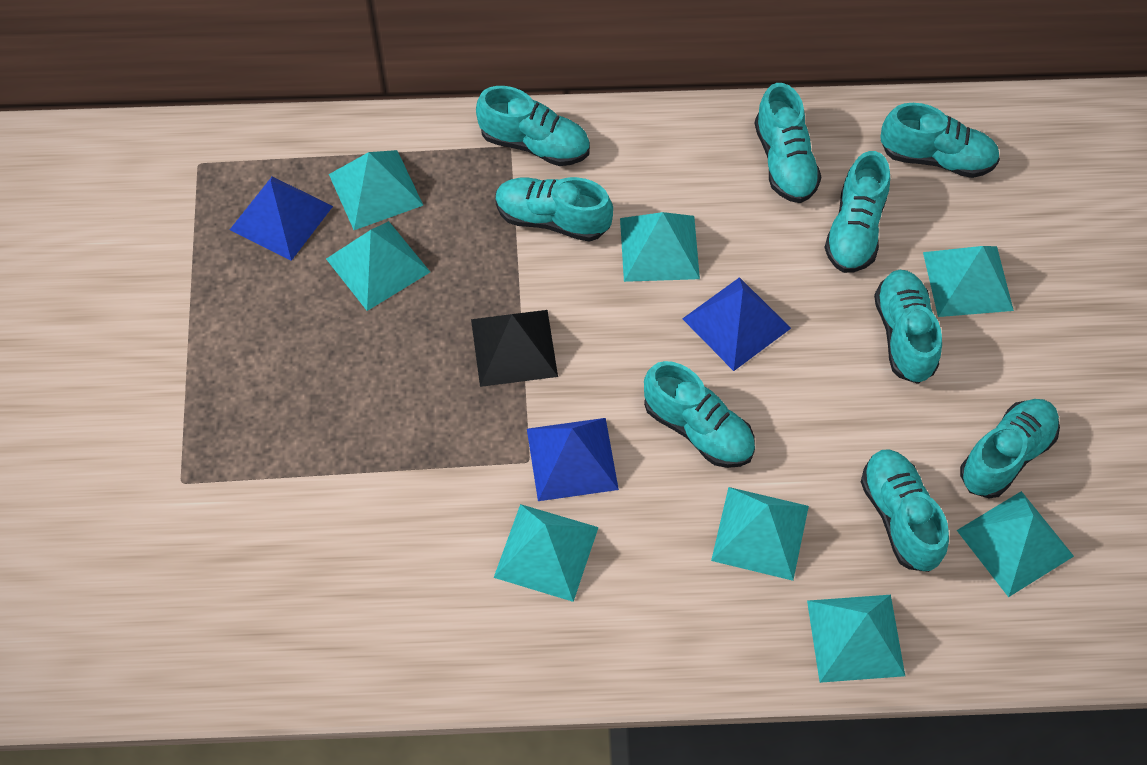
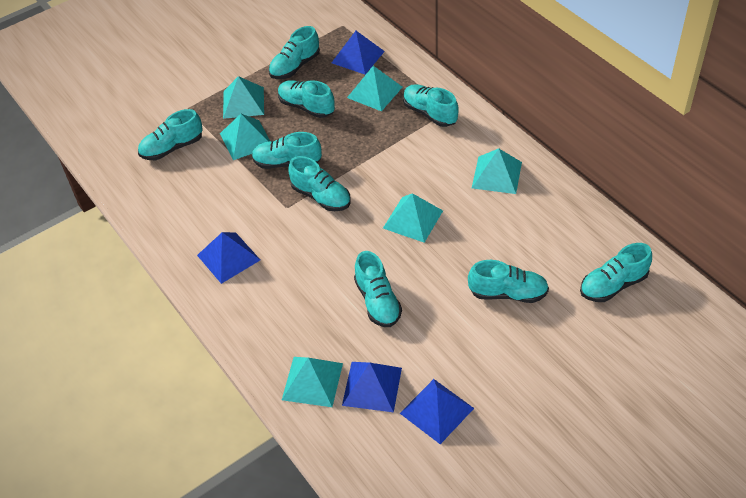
black pyramid: [471,310,558,387] = 1 -> none = 0
blue pyramid: [230,176,333,261] [527,418,619,501] [682,277,791,371] = 3 -> [197,232,260,284] [332,31,385,74] [342,362,402,413] [400,379,474,444] = 4
turquoise pyramid: [326,221,430,311] [329,150,423,230] [494,504,599,602] [620,212,700,282] [711,487,809,581] [807,595,905,683] [923,246,1014,317] [957,491,1074,597] = 8 -> [220,114,270,160] [223,76,264,119] [282,357,343,407] [347,66,403,112] [383,193,443,243] [472,148,522,194] = 6

